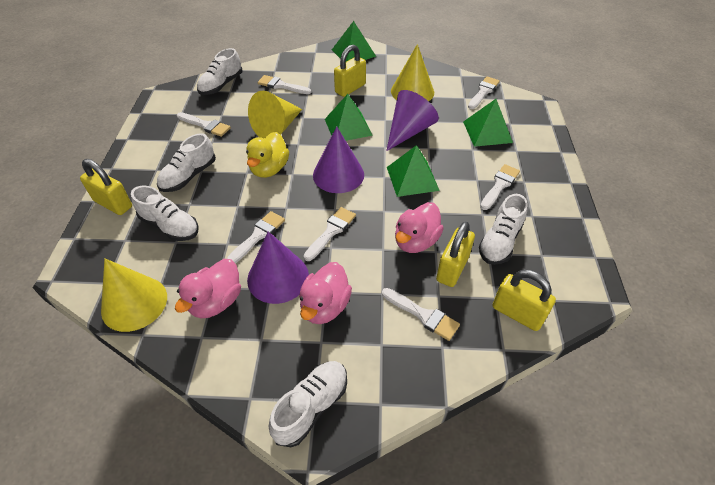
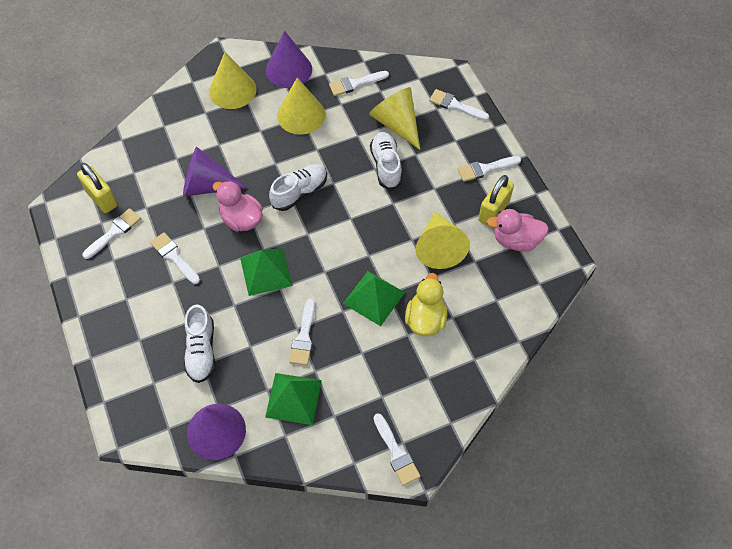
green pyramid: [325,94,373,141] [332,21,376,62] [387,145,440,197] [463,99,513,147] = 4 -> [240,248,293,296] [265,373,322,425] [343,271,405,326] = 3
pink duck: [175,259,241,318] [299,262,352,324] [395,202,444,253] = 3 -> [213,181,263,232] [487,209,549,251] = 2
white shoe: [131,186,199,241] [157,133,216,192] [197,48,242,95] [269,361,347,447] [479,194,528,265] = 5 -> [184,305,216,383] [269,164,327,211] [370,132,402,190] = 3
yellow cone: [101,259,167,332] [248,91,302,138] [391,44,434,101] = 3 -> [209,52,256,109] [277,77,325,135] [369,87,420,150] [416,212,470,269] = 4
yellow padlock: [80,159,132,215] [334,45,366,97] [436,222,475,287] [493,270,556,331] = 4 -> [77,163,118,213] [478,175,514,227] = 2

